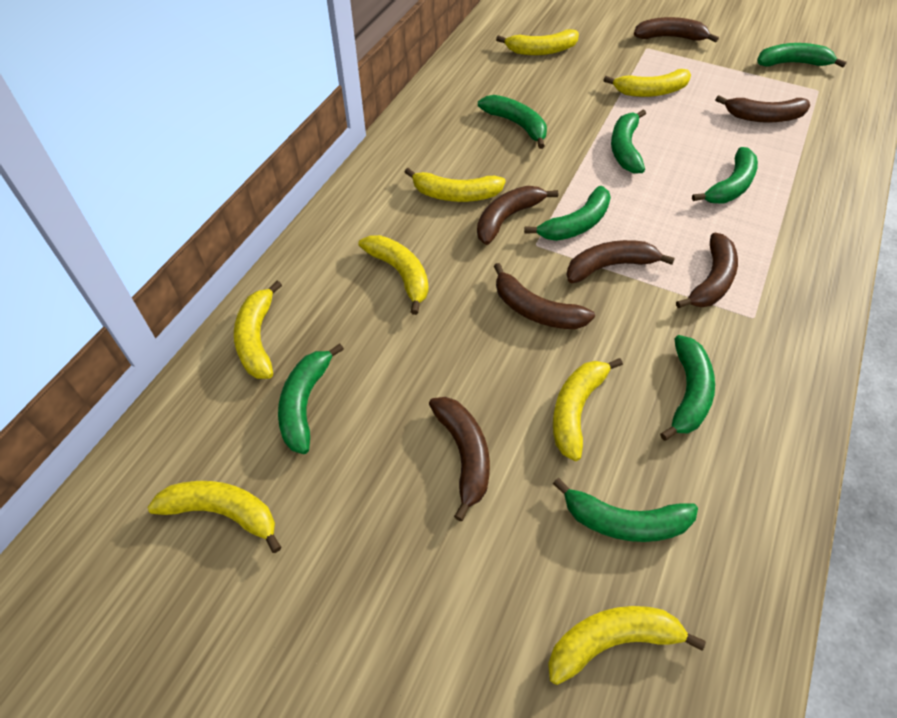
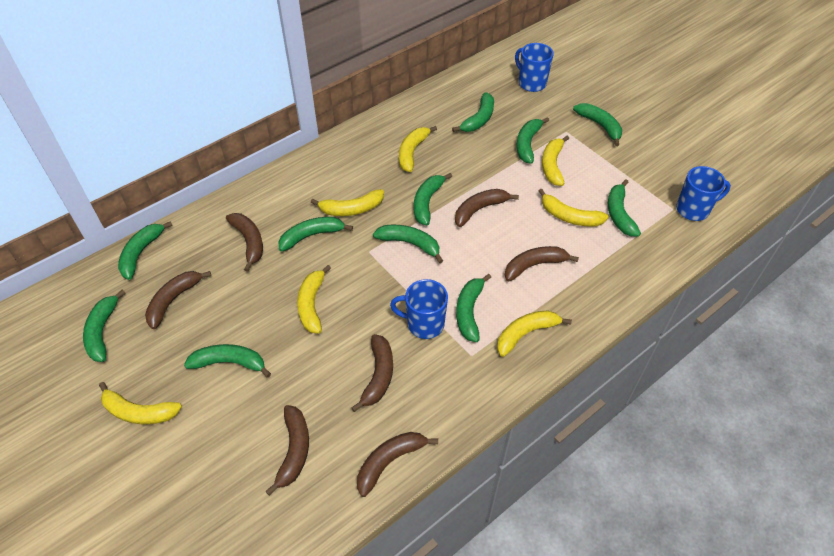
blue mug: none = 0 -> [390,279,448,339] [515,43,554,92] [676,166,731,221] = 3
green banana: [278,343,344,454] [478,95,547,149] [524,186,611,241] [553,478,698,542] [611,110,646,174] [660,335,715,441] [692,147,758,204] [757,43,847,67] = 8 -> [83,290,125,362] [118,221,173,280] [184,344,271,378] [278,217,353,252] [373,225,443,263] [414,173,452,226] [452,93,494,132] [456,274,491,342] [517,117,549,164] [573,103,622,146] [608,180,641,236] = 11
yellow banana: [148,481,282,553] [234,281,282,379] [359,235,429,315] [405,168,506,202] [496,29,579,55] [548,606,706,685] [553,358,623,461] [603,69,691,97] = 8 -> [99,382,182,424] [297,265,331,334] [311,189,384,216] [399,126,437,172] [497,310,572,357] [539,189,609,227] [542,136,569,186] = 7

